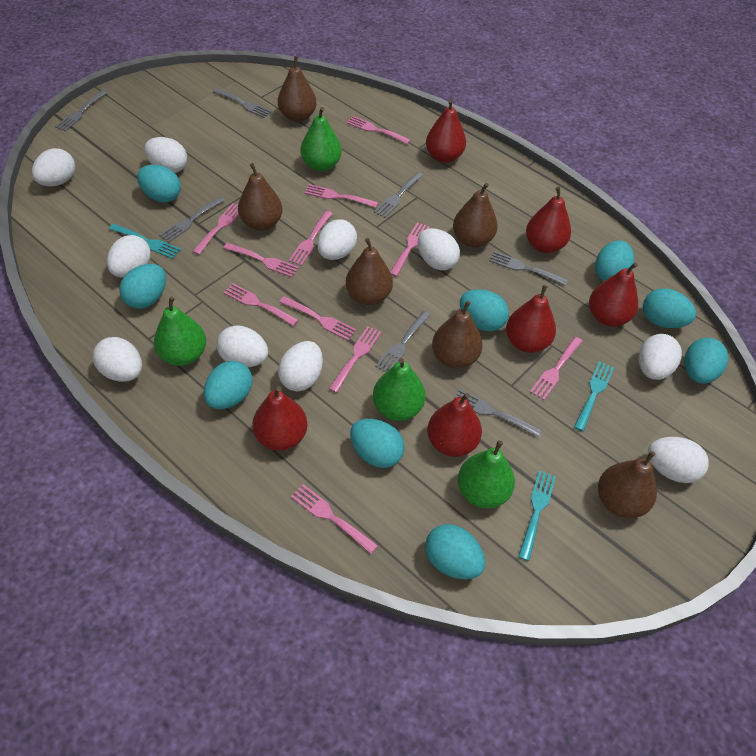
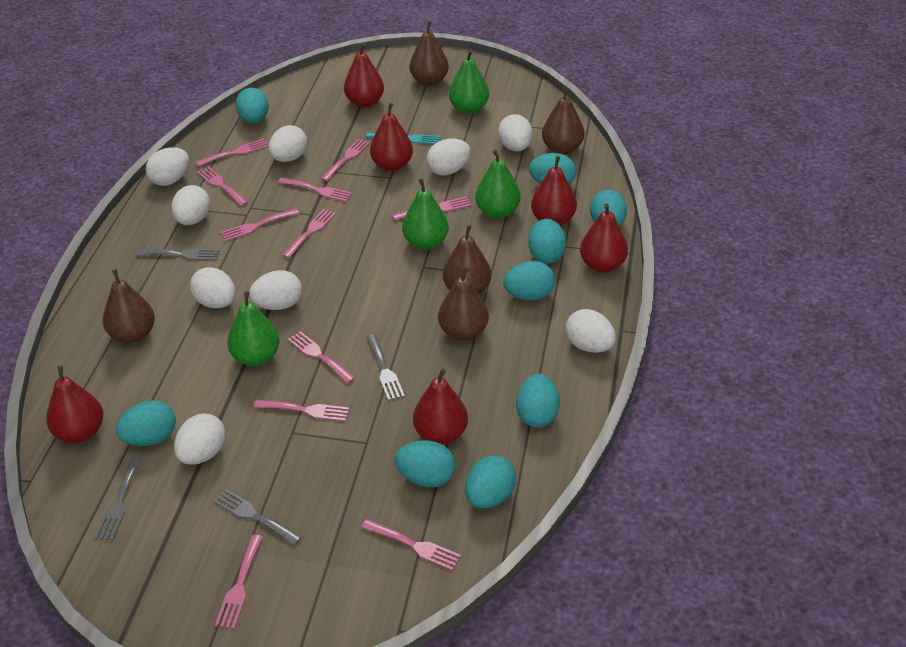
brown pear: [238,163,282,231] [278,56,316,122] [346,238,393,305] [432,301,483,369] [453,183,498,248] [598,451,657,518] = 6 -> [103,269,155,343] [409,22,449,86] [438,267,489,341] [443,225,491,294] [542,87,584,155] = 5
grey fork: [55,90,107,131] [159,196,225,242] [213,88,272,118] [374,172,423,218] [375,311,431,372] [453,389,542,437] [489,251,568,285] = 7 -> [94,457,142,540] [136,249,220,260] [214,489,302,545] [367,334,405,401] = 4
turquoise fork: [109,224,181,259] [518,471,556,561] [574,361,614,432] = 3 -> [366,132,440,144] = 1
white egg: [32,148,75,186] [92,337,142,382] [107,235,151,278] [144,137,187,173] [216,325,268,367] [278,341,323,391] [317,219,357,260] [418,228,460,270] [638,334,682,380] [648,437,709,483] = 10 -> [146,148,189,186] [171,185,210,225] [174,413,226,465] [190,267,236,308] [249,270,302,310] [269,125,307,162] [427,139,470,176] [498,114,533,151] [566,309,616,353] = 9

